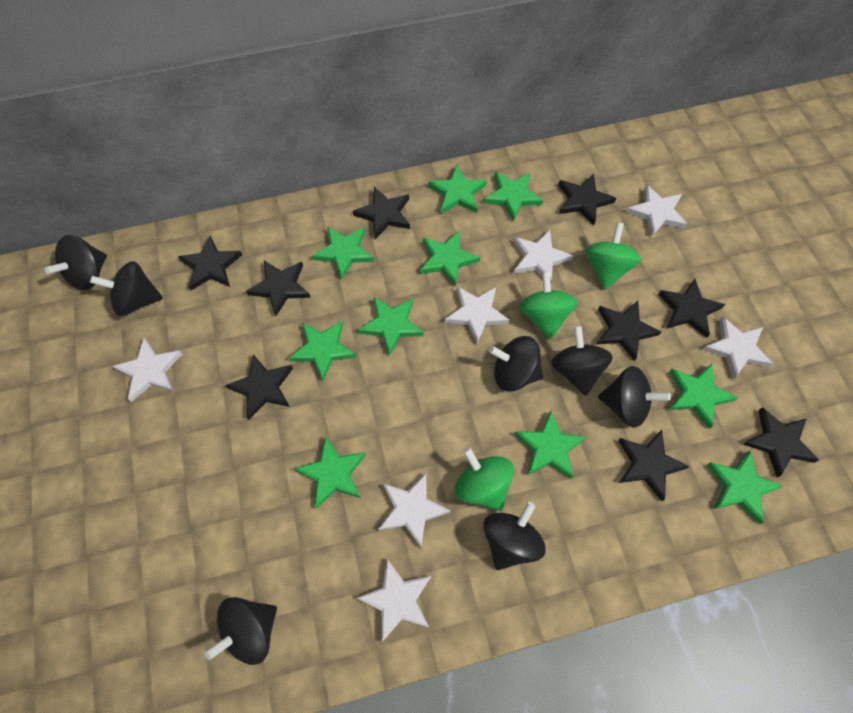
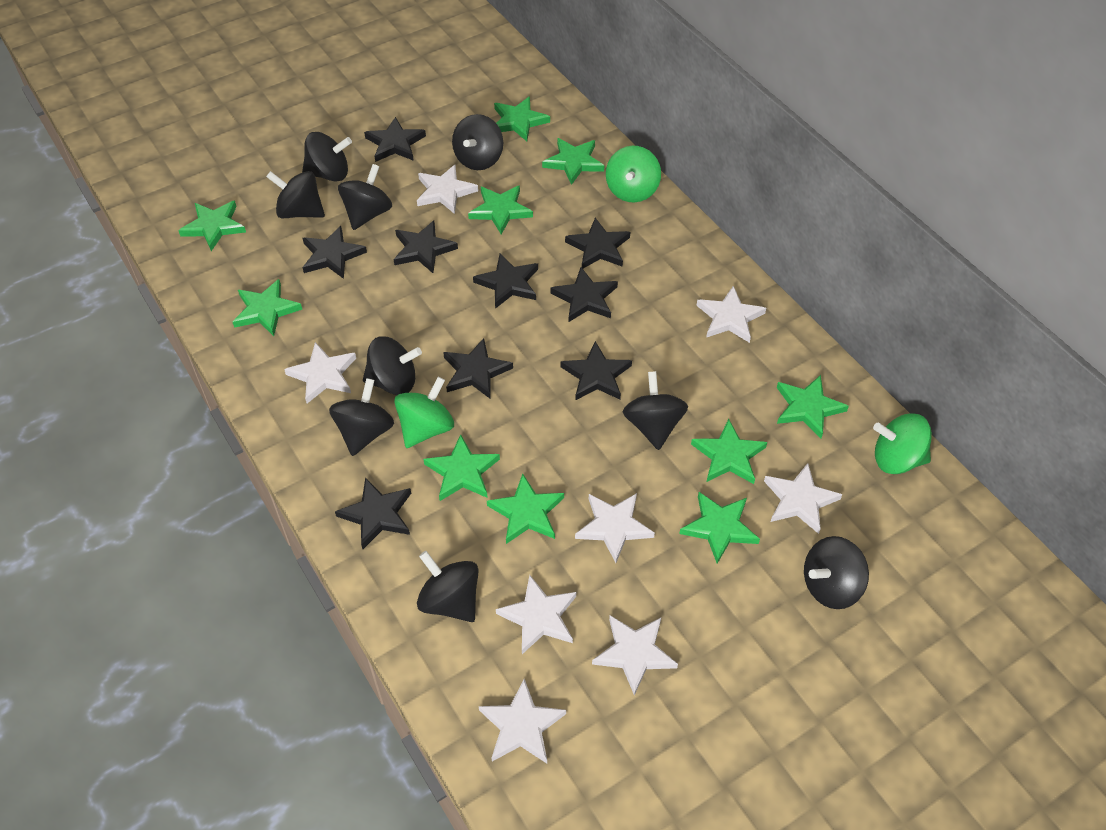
black spinning top: [45,235,107,290] [90,261,163,316] [205,597,277,665] [483,502,546,570] [489,336,543,392] [551,325,613,396] [598,366,671,428] = 7 -> [266,171,325,218] [302,132,352,182] [329,378,394,456] [338,164,392,230] [363,336,422,395] [417,551,479,622] [452,114,503,170] [623,371,688,450] [804,536,869,609] = 9
white star: [112,338,182,402] [357,559,431,642] [378,473,451,548] [444,287,510,343] [513,229,573,284] [626,185,687,237] [702,316,773,379] = 7 -> [284,342,356,403] [417,165,478,214] [479,679,566,764] [496,575,576,654] [575,493,655,563] [592,615,678,695] [696,286,766,343] [764,463,842,534] = 8

